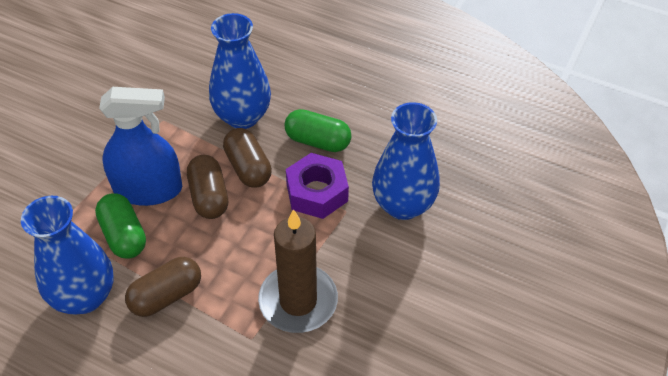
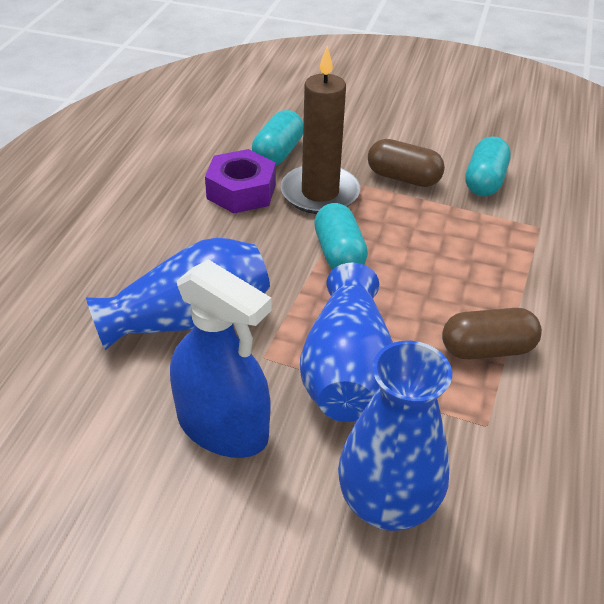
brown capsule: [125,257,201,317] [187,155,228,219] [223,128,272,187] = 3 -> [368,139,445,187] [442,308,542,359] = 2
green capsule: [95,193,146,259] [284,109,351,152] = 2 -> none = 0
turquoise capsule: none = 0 -> [252,110,303,166] [314,203,368,269] [465,137,511,197] = 3

